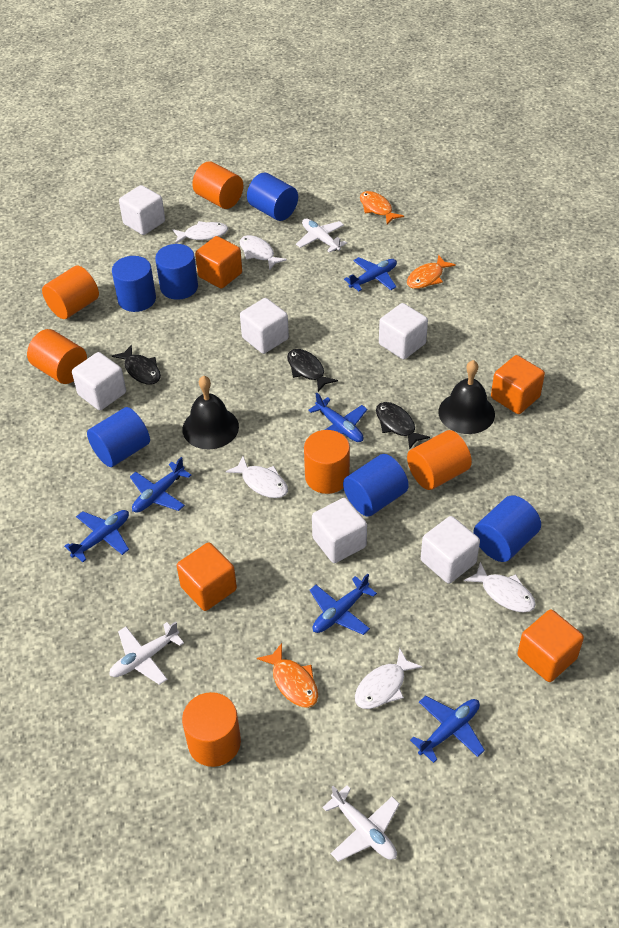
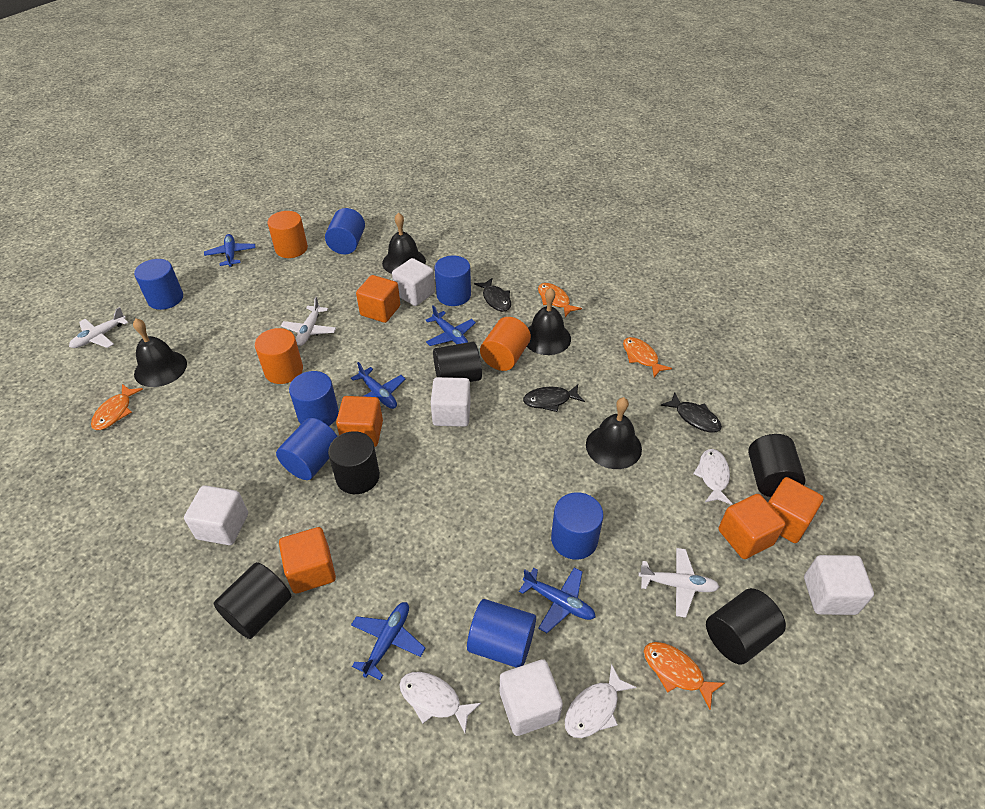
black bell: [182,376,239,449] [438,360,495,434] = 2 -> [133,318,187,387] [382,212,426,274] [527,288,571,355] [586,397,642,469] = 4
black cylinder: none = 0 -> [214,562,291,639] [328,431,380,494] [433,342,482,382] [706,588,786,664] [748,434,806,497] = 5
blue cylinder: [87,407,150,467] [112,256,156,312] [155,244,198,300] [247,173,298,221] [343,454,409,517] [473,495,541,562] = 6 -> [134,259,183,310] [276,418,337,480] [289,371,339,426] [325,208,365,254] [434,255,471,306] [467,599,536,668] [551,492,604,560] = 7
blue plane: [64,510,129,562] [130,457,191,513] [308,392,367,442] [310,574,377,635] [344,257,397,291] [410,696,485,763] = 6 -> [204,234,255,267] [351,362,405,409] [351,602,425,680] [426,305,476,346] [519,567,596,633] = 5
orange cube: [177,542,237,611] [195,236,242,289] [491,355,545,414] [517,609,584,682] = 4 -> [279,527,336,593] [336,396,383,447] [356,275,400,323] [719,494,786,559] [768,477,824,543] = 5
orange cylinder: [27,329,87,384] [42,266,99,319] [182,692,241,767] [192,161,243,209] [304,430,350,494] [407,430,472,490] = 6 -> [255,328,303,384] [267,211,308,258] [480,317,531,371] = 3
orange fish: [257,643,318,708] [360,191,404,224] [407,255,456,289] = 3 -> [91,384,143,430] [538,283,582,317] [623,337,672,377] [644,642,725,710] = 4
white cube: [72,352,126,410] [119,185,165,235] [240,298,289,354] [312,498,367,563] [379,303,428,359] [421,516,480,584] = 6 -> [184,485,248,545] [392,258,435,306] [431,377,471,427] [500,659,563,736] [804,555,874,615] = 5
white fish: [172,221,228,244] [226,456,288,498] [240,235,287,270] [355,648,422,709] [464,562,536,612] = 5 -> [399,672,481,733] [565,664,637,738] [693,449,732,505] = 3

